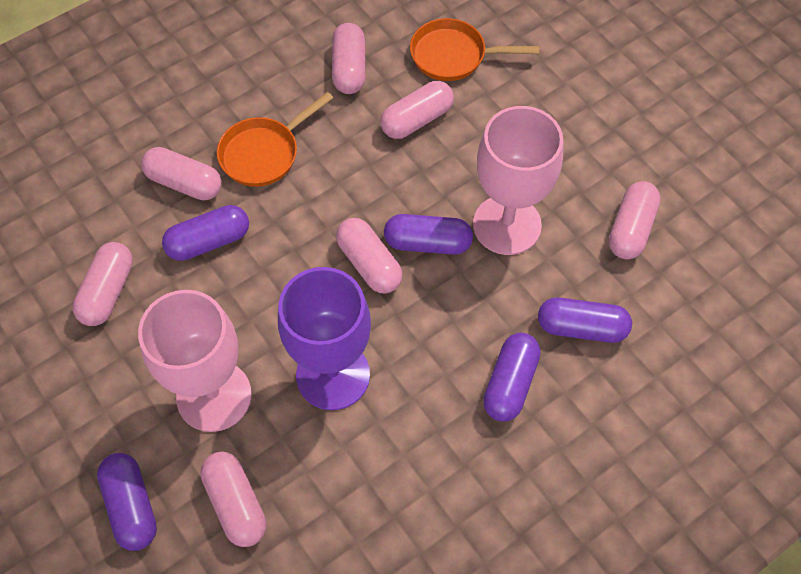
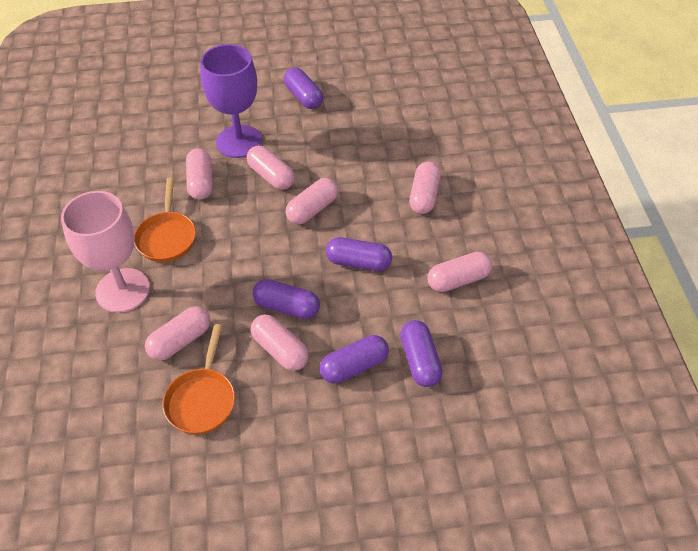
pink goblet: [138,290,252,432] [473,106,563,255] = 2 -> [61,191,150,313] = 1

